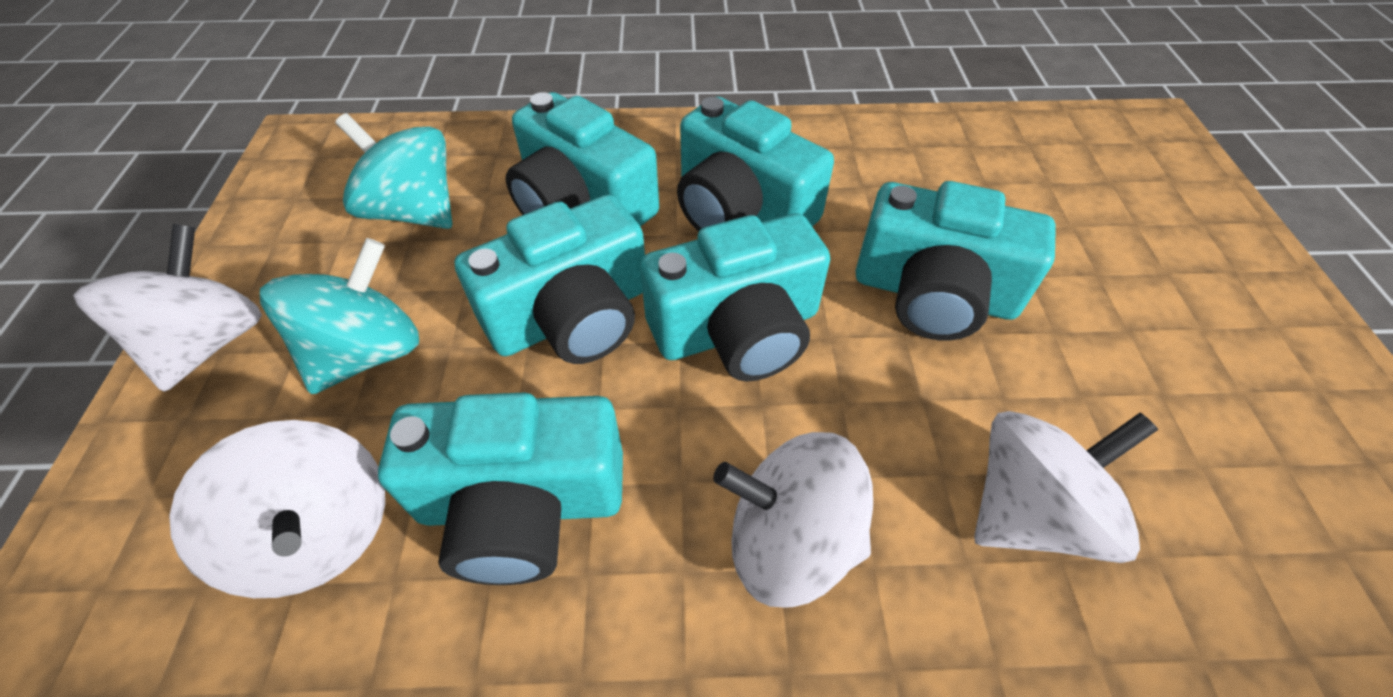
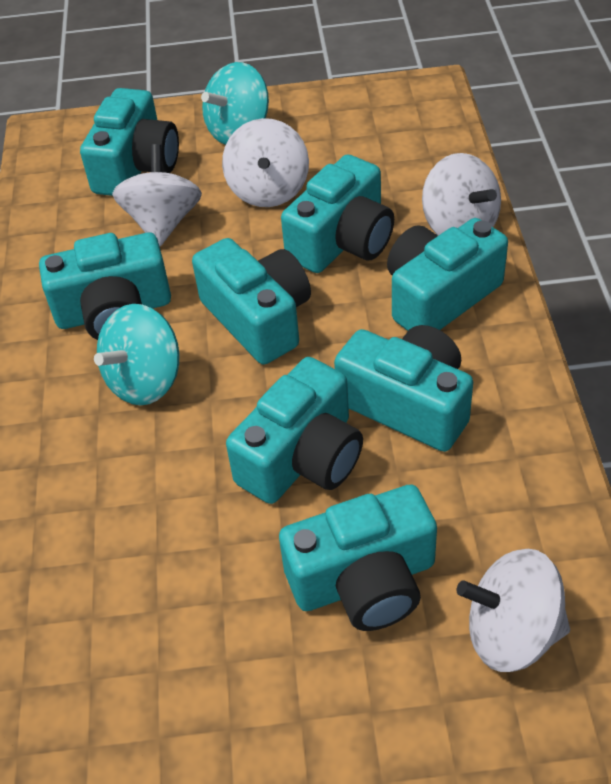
turquoise camera: [378,392,623,585] [454,194,645,364] [506,92,659,226] [640,213,830,381] [677,96,834,231] [855,181,1056,341] = 6 -> [39,232,171,340] [80,88,179,196] [192,238,311,365] [226,357,363,504] [279,484,437,631] [281,154,394,273] [334,325,473,452] [387,218,508,331] = 8

